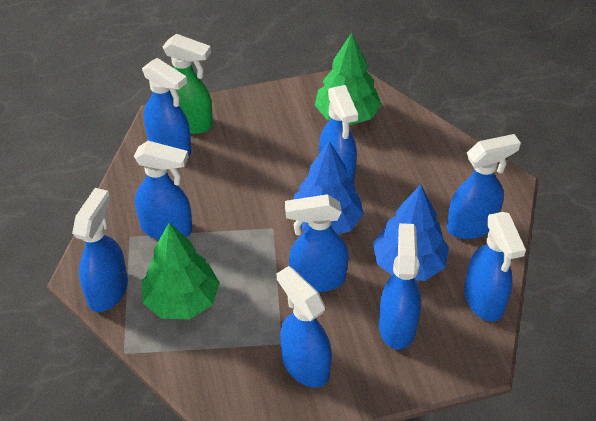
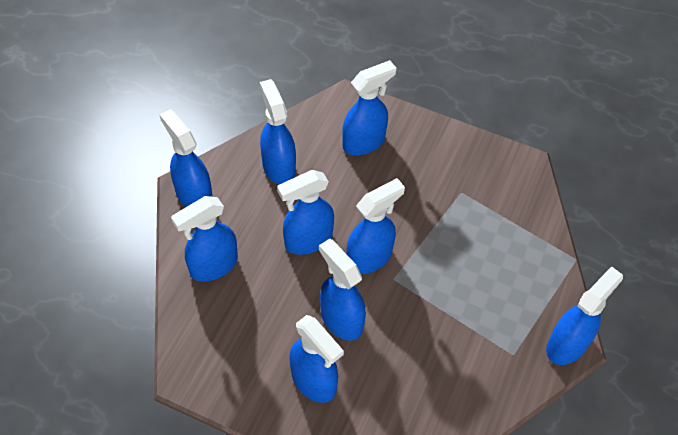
blue tree: [293,141,364,234] [373,185,449,281] = 2 -> none = 0
green spray bottle: [163,34,213,134] = 1 -> none = 0
green tree: [142,222,220,319] [315,33,381,125] = 2 -> none = 0

